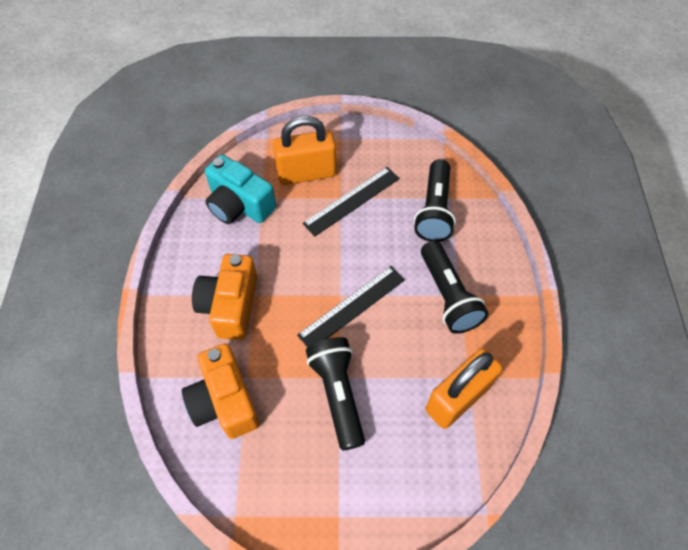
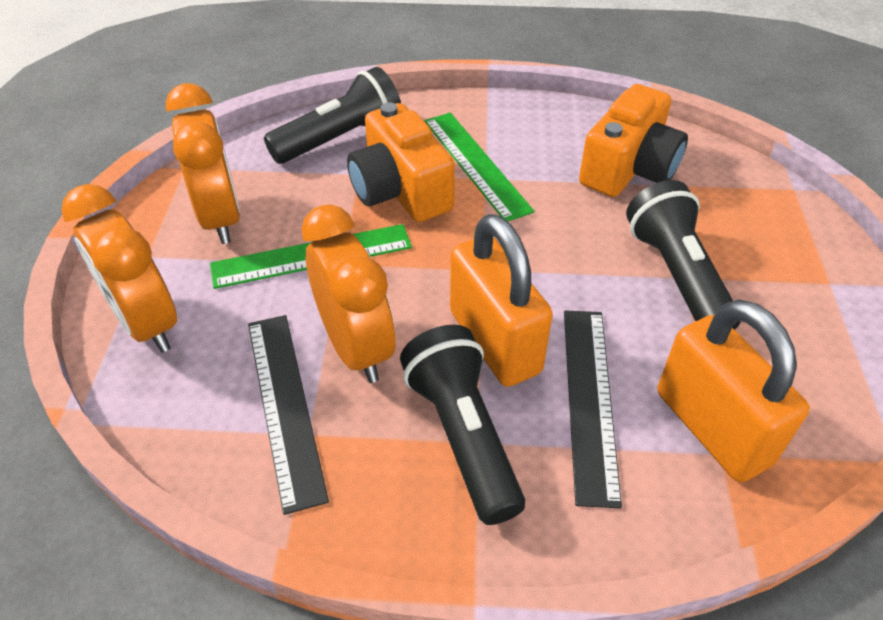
green ruler: none = 0 -> [210,224,412,289] [424,113,534,221] = 2
orange clock: none = 0 -> [61,184,177,352] [166,83,240,244] [302,204,395,383] = 3
turquoise camera: [205,155,276,224] = 1 -> none = 0

